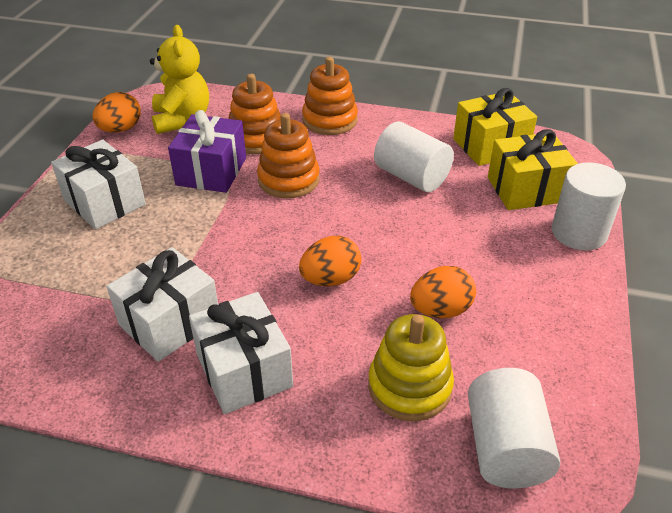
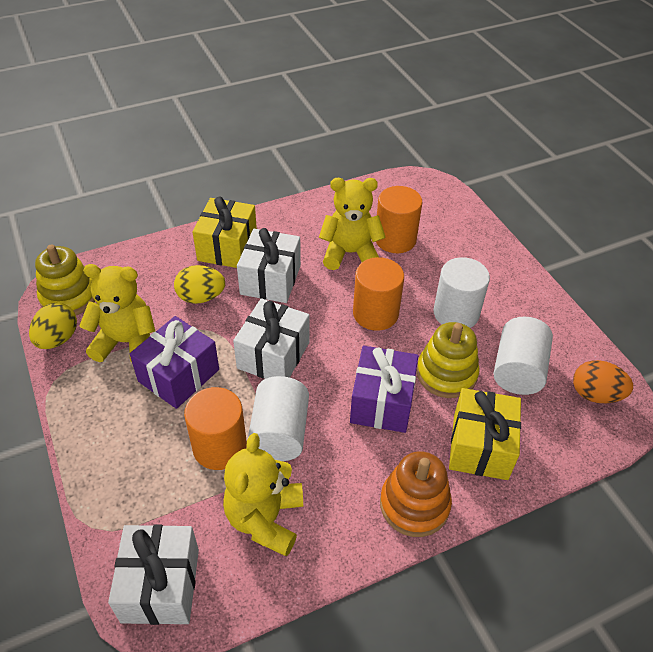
orange cylinder: none = 0 -> [184,387,247,470] [353,257,404,331] [376,186,422,253] = 3
orange egg: [93,92,141,133] [299,236,361,286] [410,266,476,318] = 3 -> [573,360,633,403] = 1
orange stacking toy: [228,74,281,154] [257,113,320,198] [302,57,358,135] = 3 -> [380,451,452,537] = 1
purple gift: [168,110,246,193] = 1 -> [130,316,219,409] [350,346,418,433] = 2
yellow egg: none = 0 -> [29,303,77,349] [174,265,225,304] = 2
yellow stacking toy: [368,314,454,421] = 1 -> [35,244,95,315] [417,322,480,398] = 2
yellow teddy bear: [150,25,209,134] = 1 -> [79,264,155,362] [223,433,303,557] [319,178,386,270] = 3

